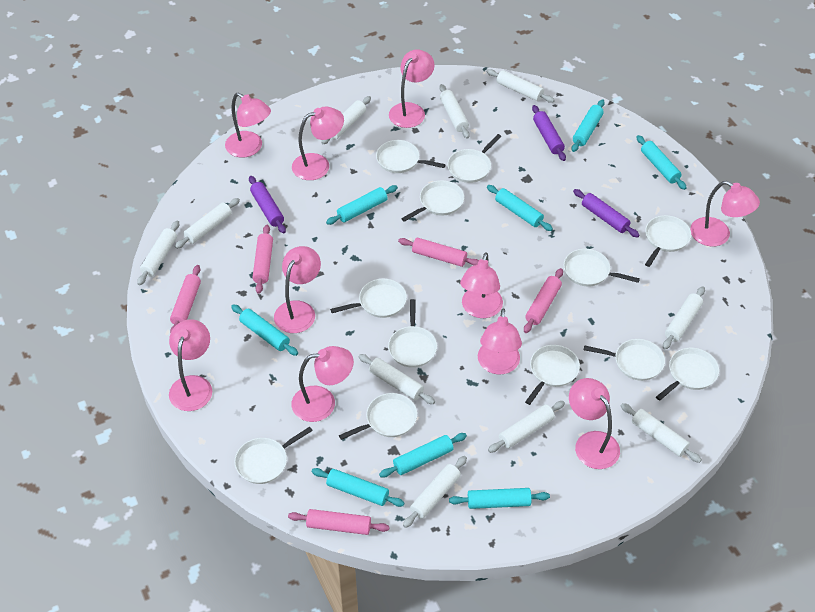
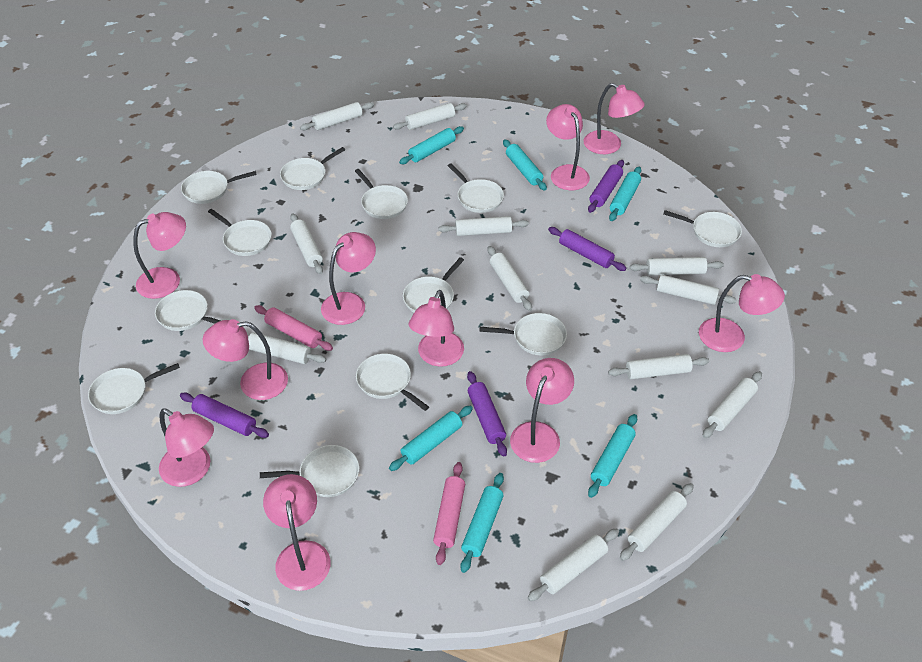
pink rolling pin: [170,265,201,333] [253,225,273,294] [288,509,390,535] [398,238,479,267] [524,268,563,333] = 5 -> [254,305,333,351] [433,462,465,565] = 2
purple rolling pin: [249,176,286,234] [532,105,566,161] [573,189,640,238] = 3 -> [180,393,269,438] [467,371,507,457] [548,227,627,271] [588,160,624,213] = 4
turquoise rolling pin: [231,304,298,356] [312,468,405,507] [326,185,398,225] [379,433,467,477] [449,488,550,509] [487,185,553,231] [571,99,605,152] [636,135,687,190] = 8 -> [389,406,473,471] [399,126,464,164] [460,473,504,573] [503,139,547,191] [588,414,637,498] [609,167,641,221] = 6
white rolling pin: [137,221,179,285] [175,198,240,249] [321,96,371,144] [358,354,435,404] [403,456,467,528] [439,84,470,139] [487,69,555,103] [488,401,565,453] [621,403,702,463] [663,286,705,349] = 10 -> [248,332,326,364] [290,213,323,274] [300,102,374,130] [393,103,467,130] [439,216,529,236] [487,246,532,311] [528,528,619,601] [608,354,709,379] [620,483,694,561] [630,257,724,275] [640,275,737,305] [702,371,762,438] = 12

